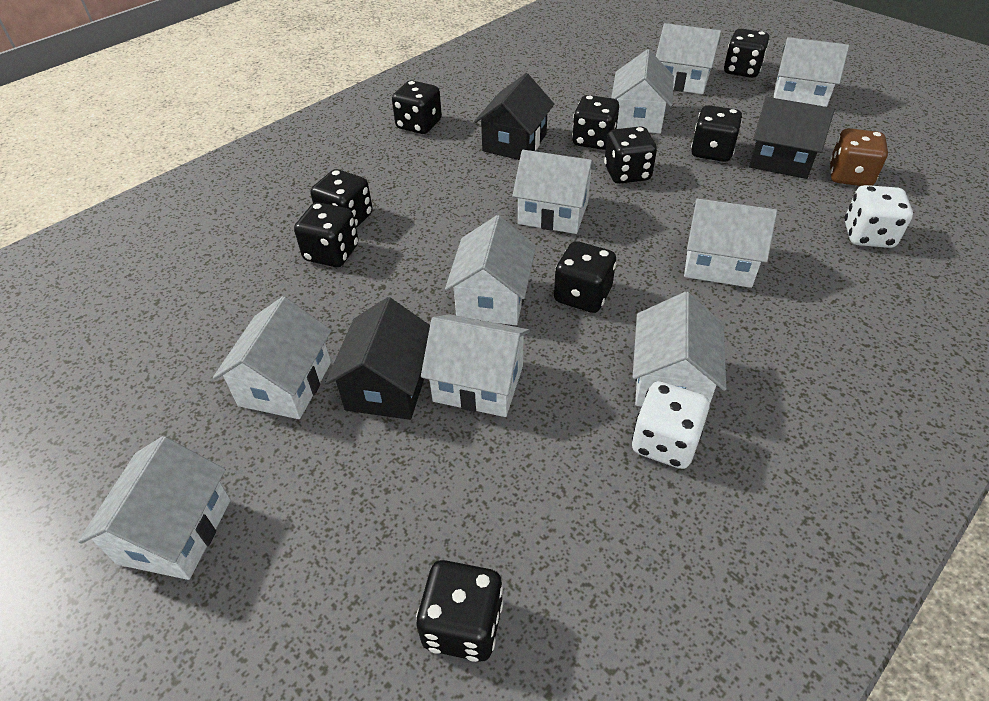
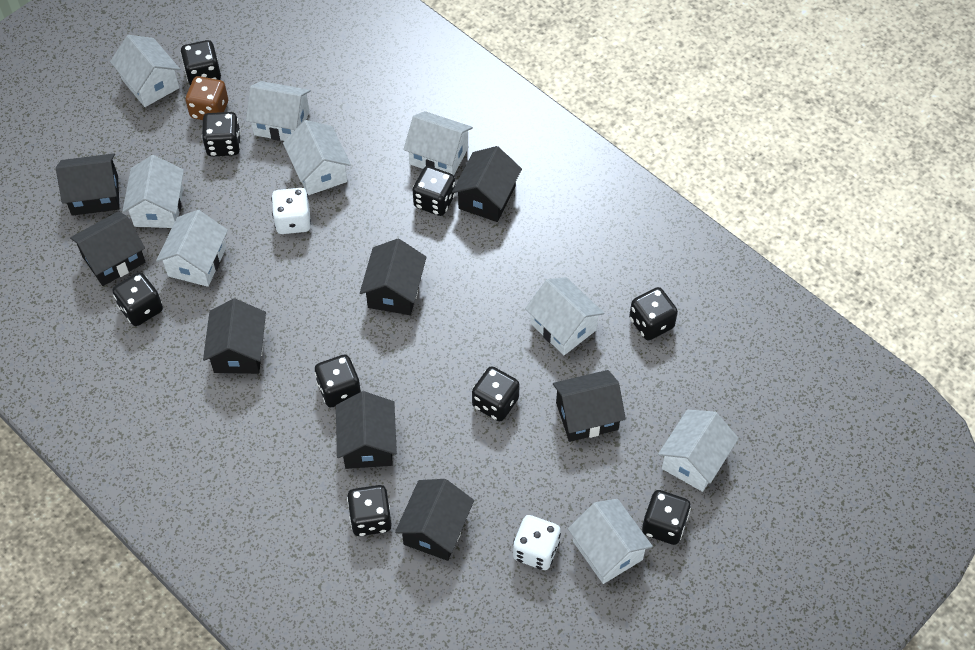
black house: [326,297,430,420] [474,73,554,160] [749,97,835,179] = 3 -> [56,153,120,216] [70,211,146,286] [203,298,266,374] [336,391,397,469] [360,239,426,315] [395,479,474,561] [452,146,522,222] [553,370,626,442] = 8
white house: [78,436,231,580] [213,296,332,419] [421,314,530,417] [445,215,536,325] [512,150,596,234] [611,49,674,133] [633,292,726,406] [656,23,721,94] [684,199,777,288] [774,37,849,107] = 10 -> [110,35,180,107] [122,155,184,228] [156,210,228,287] [246,81,311,141] [283,120,351,195] [403,111,473,175] [525,277,605,355] [568,499,653,584] [658,410,739,492] = 9

